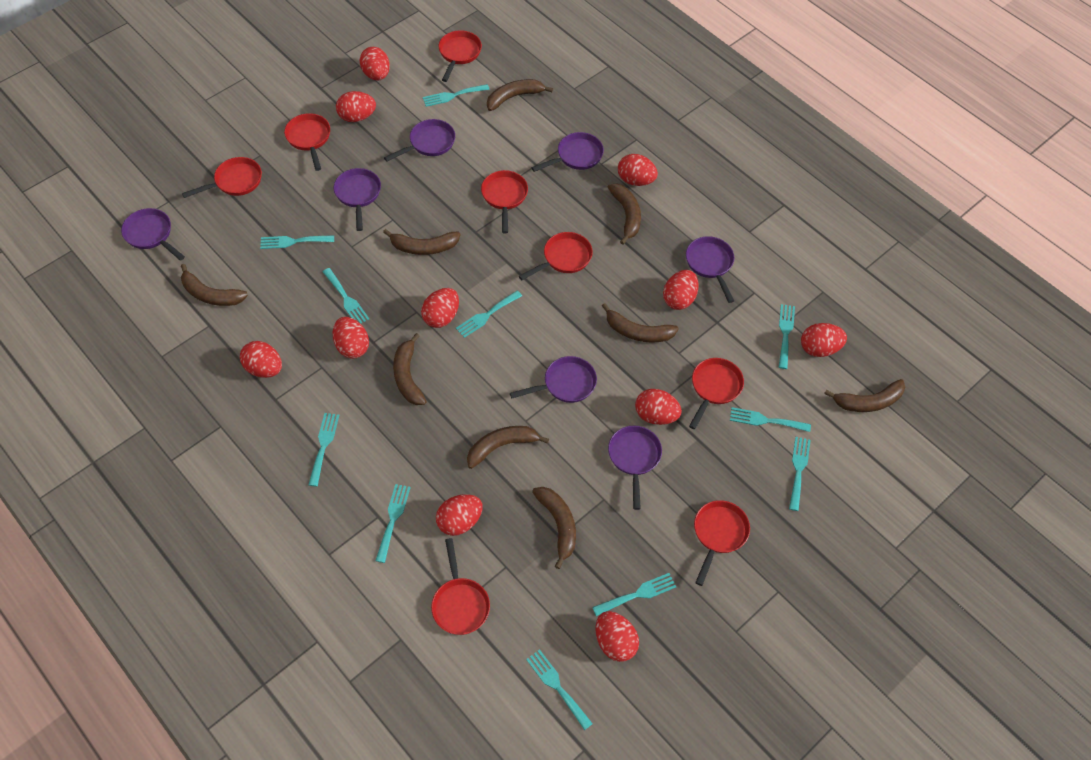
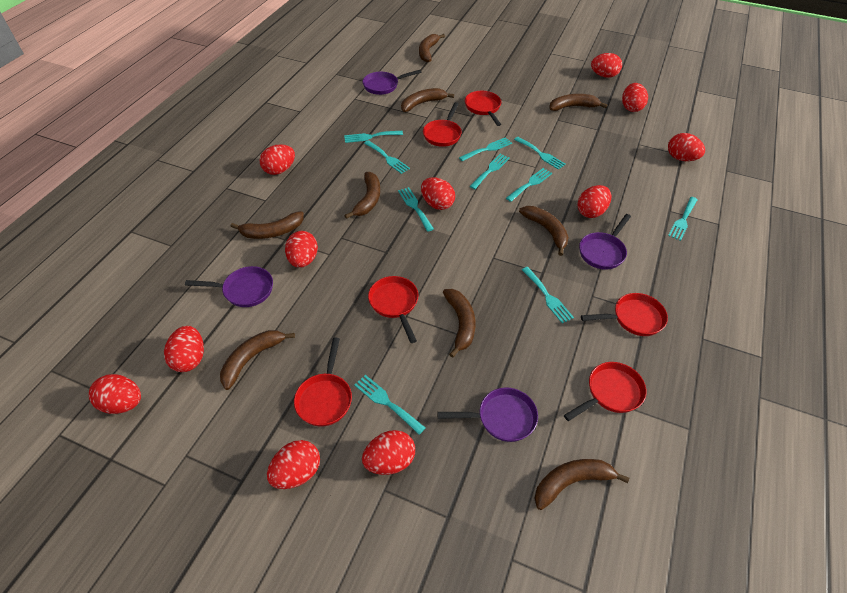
purple pan: [121,208,185,261] [333,168,381,231] [384,119,455,162] [510,356,597,403] [531,132,604,172] [608,426,662,510] [686,236,734,303] = 7 -> [185,266,273,307] [362,70,421,95] [437,388,538,442] [579,214,631,270] = 4
red pan: [182,157,262,198] [284,113,330,171] [431,538,490,635] [438,30,482,82] [481,170,528,233] [519,232,593,280] [689,358,744,429] [694,500,750,586] = 8 -> [294,338,352,426] [368,276,419,343] [423,102,462,147] [465,91,501,126] [564,362,647,421] [581,293,668,336] = 6
turquoise fork: [260,235,334,249] [308,413,339,487] [323,268,369,324] [375,484,411,563] [423,84,490,107] [456,290,522,338] [526,649,593,730] [592,573,676,616] [730,407,811,432] [779,304,795,369] [789,437,811,511] = 11 -> [344,131,403,143] [354,375,426,435] [364,140,410,174] [398,187,434,232] [459,137,512,161] [470,154,510,189] [506,168,552,202] [514,137,566,170] [522,267,574,323] [668,197,698,241] = 10

